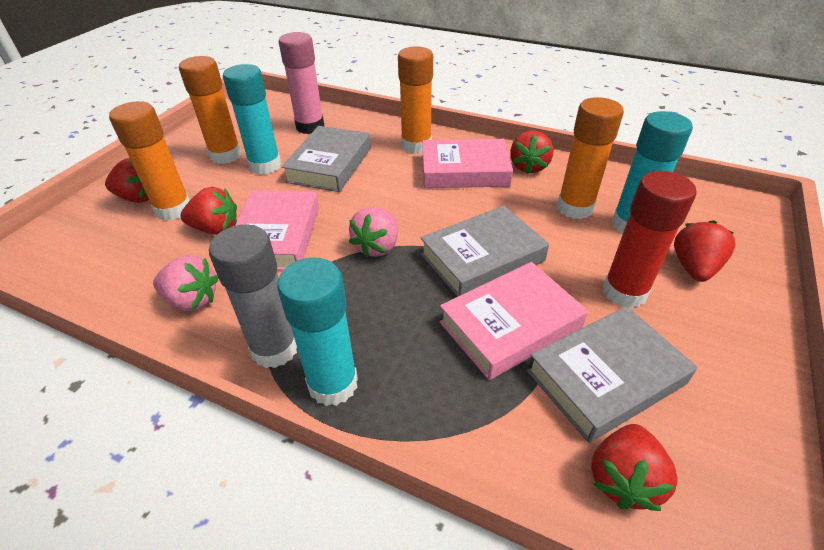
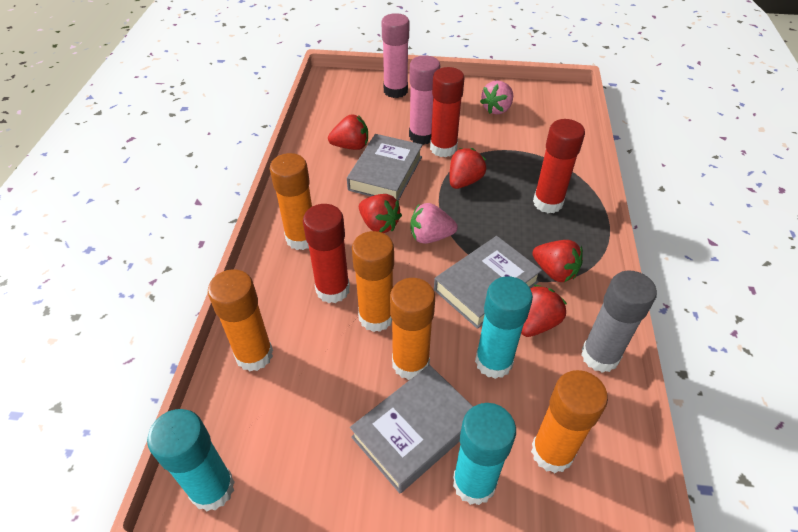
orange glue stick: [109,101,190,221] [179,56,242,164] [398,46,433,154] [557,97,624,219] = 4 -> [208,269,273,371] [270,153,312,250] [352,231,394,332] [390,278,435,380] [531,370,608,473] = 5
pink book: [235,190,319,270] [422,139,513,188] [439,262,588,380] = 3 -> none = 0
pink glue stick: [279,32,324,134] = 1 -> [382,13,410,98] [409,55,440,145] = 2
red glue stick: [603,171,697,308] = 1 -> [303,204,350,303] [430,67,465,157] [533,119,585,213] = 3

